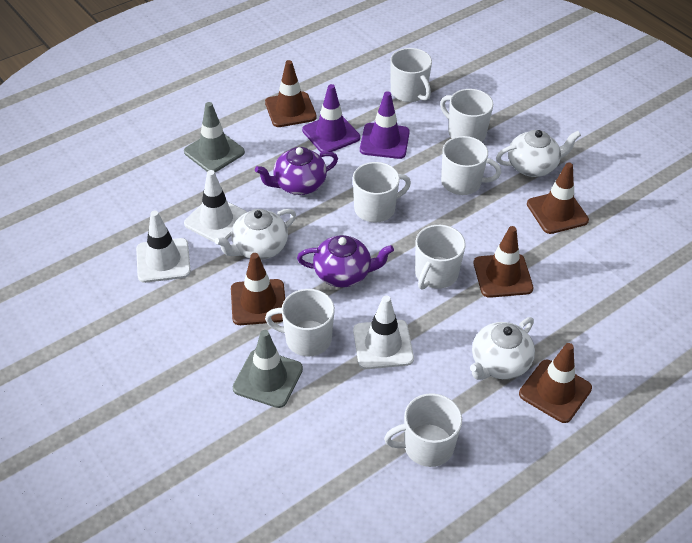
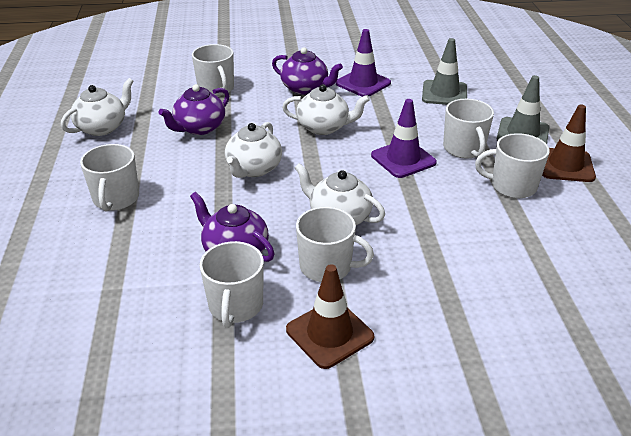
brown traffic cone: [231,253,285,325] [265,60,317,127] [474,226,533,298] [519,343,592,423] [527,163,589,234] = 5 -> [286,264,374,369] [542,105,596,182] = 2
purple teapot: [255,147,338,195] [297,235,394,287] = 2 -> [158,84,229,135] [190,192,275,262] [272,47,343,95] = 3
white mug: [265,289,335,357] [353,162,411,223] [384,393,462,467] [390,48,432,102] [415,225,466,290] [440,89,493,142] [441,136,501,195] = 7 -> [80,144,139,211] [192,44,234,96] [200,241,264,328] [296,207,374,282] [443,99,494,159] [475,133,550,198] = 6
white teapot: [215,209,296,260] [470,317,535,380] [496,130,581,177] = 3 -> [61,78,134,136] [225,122,282,178] [282,84,370,135] [294,163,385,225] = 4
white traffic cone: [136,211,191,283] [184,170,247,243] [353,296,414,369] = 3 -> none = 0

